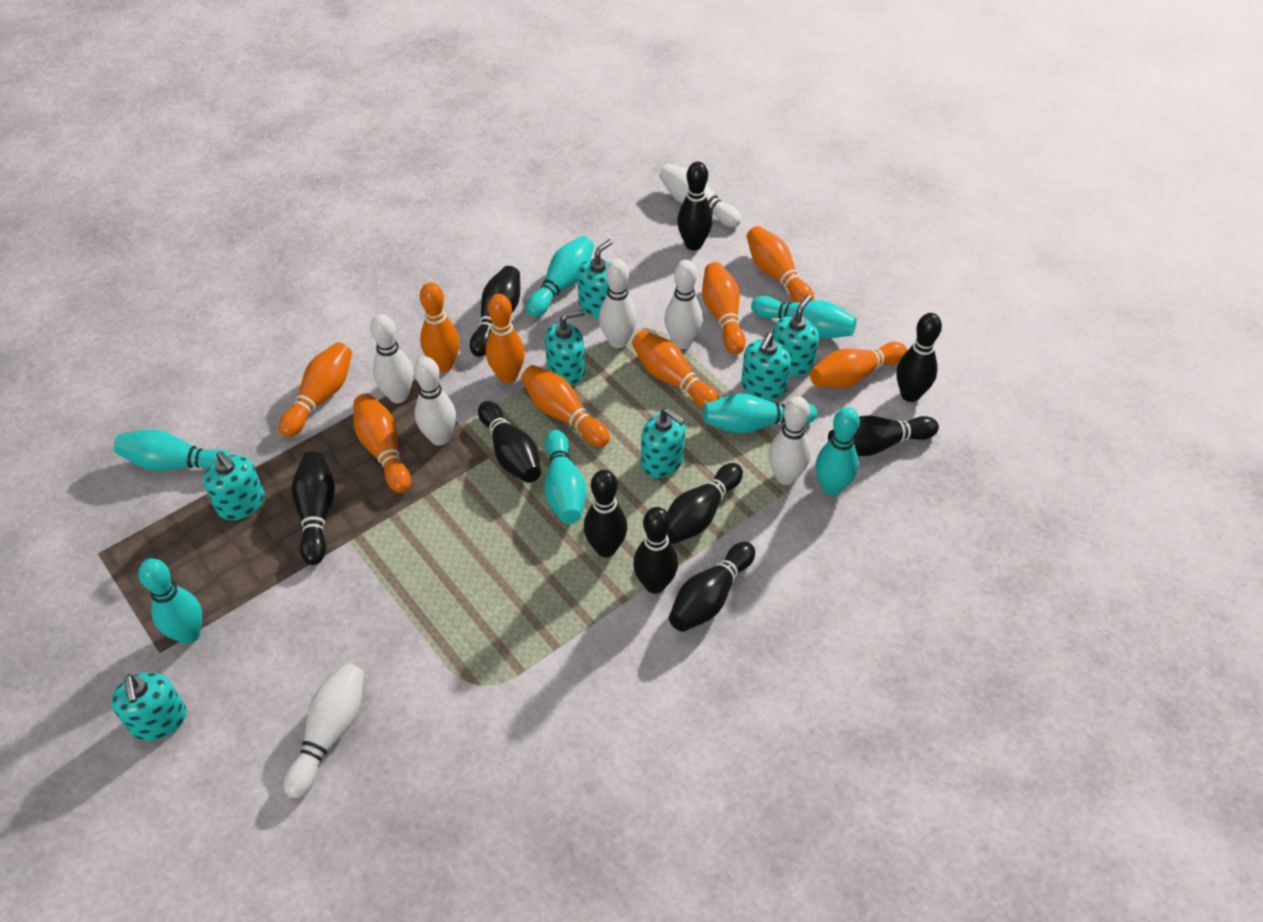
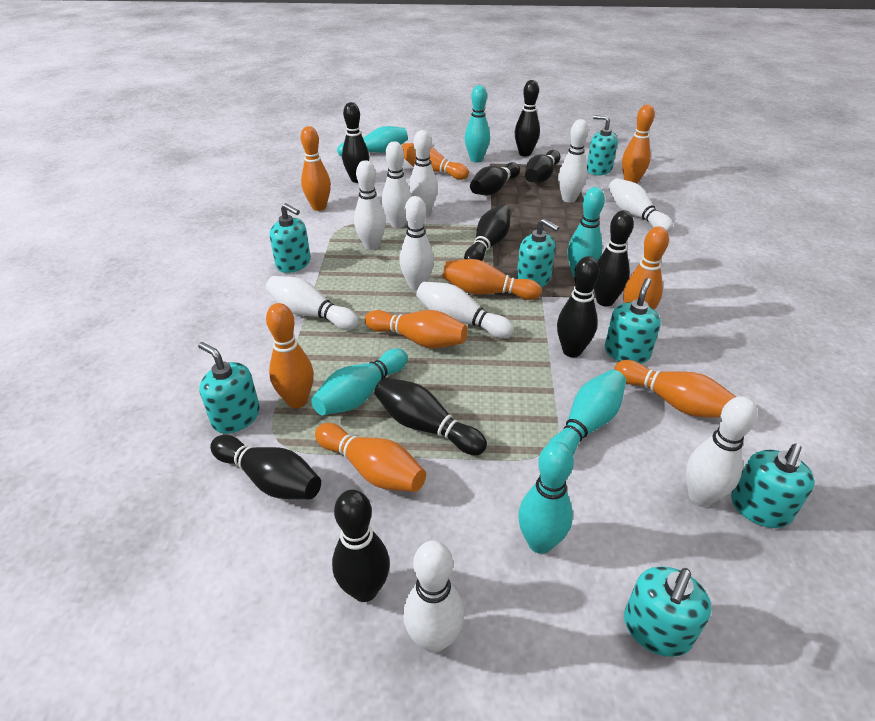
turquoise bowling pin: [114,430,232,471] [138,559,202,644] [526,236,594,317] [544,430,587,524] [703,393,817,433] [751,296,857,339] [816,407,860,496] = 7 -> [311,348,408,416] [337,126,408,156] [465,85,490,163] [518,442,574,554] [548,370,626,455] [568,187,605,278] = 6
white bowling pin: [284,663,364,798] [370,314,413,403] [414,357,456,446] [599,259,637,348] [659,164,742,227] [664,260,703,349] [768,396,811,485] = 7 -> [266,276,359,330] [354,160,386,250] [382,141,412,228] [399,196,434,291] [403,540,464,653] [409,130,438,215] [416,281,514,338] [558,119,589,203] [609,178,673,233] [686,396,758,507] = 10

